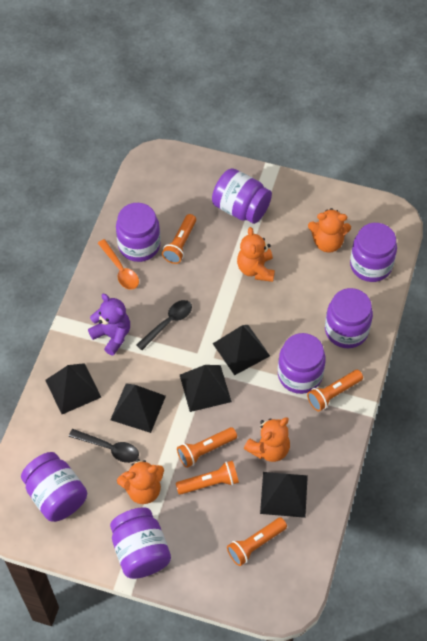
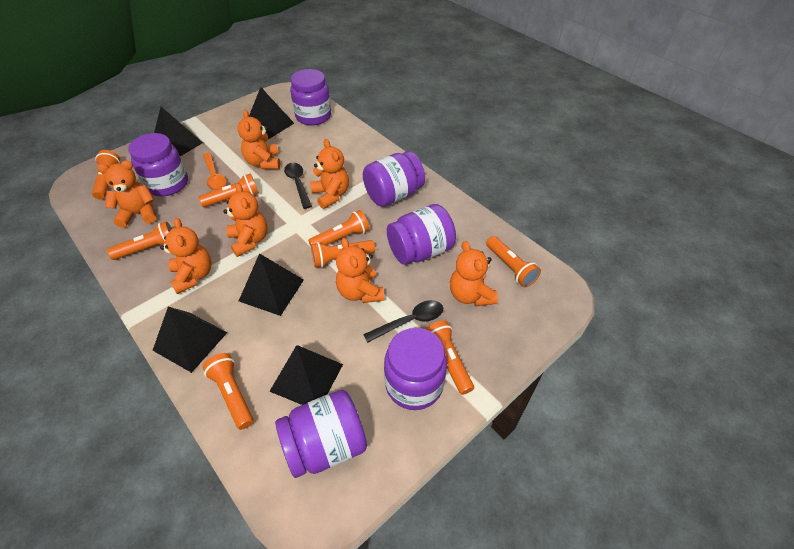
orange flashlight: [162,214,196,264] [176,461,239,495] [177,427,237,468] [227,517,287,566] [307,370,363,411] = 5 -> [92,150,120,199] [107,221,172,260] [198,173,259,207] [203,353,254,430] [308,210,370,246] [311,240,375,268] [426,320,474,395] [486,236,541,287] = 8
orange teddy bear: [117,459,164,504] [237,227,275,282] [244,417,290,462] [308,208,351,253] = 4 -> [97,160,156,228] [160,218,211,294] [223,183,268,257] [237,110,280,169] [310,139,349,209] [336,238,384,303] [450,241,498,306] = 7
purple jar: [21,452,87,522] [110,507,171,579] [116,203,161,262] [212,168,272,224] [278,333,326,394] [325,288,373,348] [350,223,397,282] = 7 -> [128,133,188,196] [275,390,367,478] [290,69,331,125] [363,151,425,207] [384,328,447,410] [387,204,456,265] = 6
purple teddy bear: [88,294,130,356] = 1 -> none = 0

